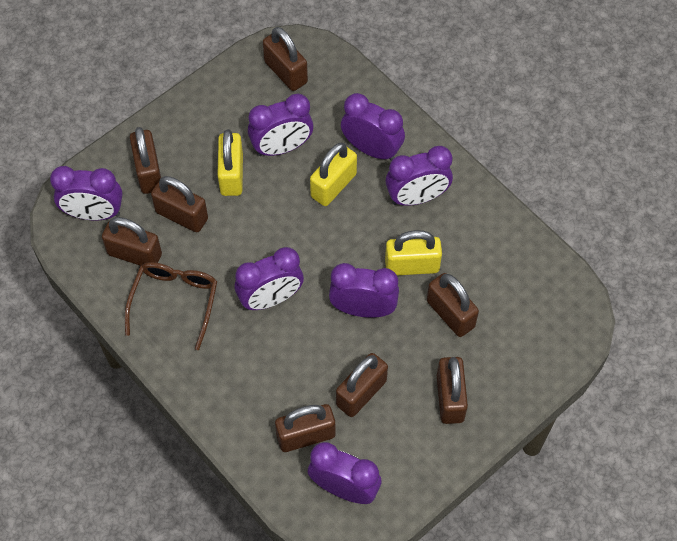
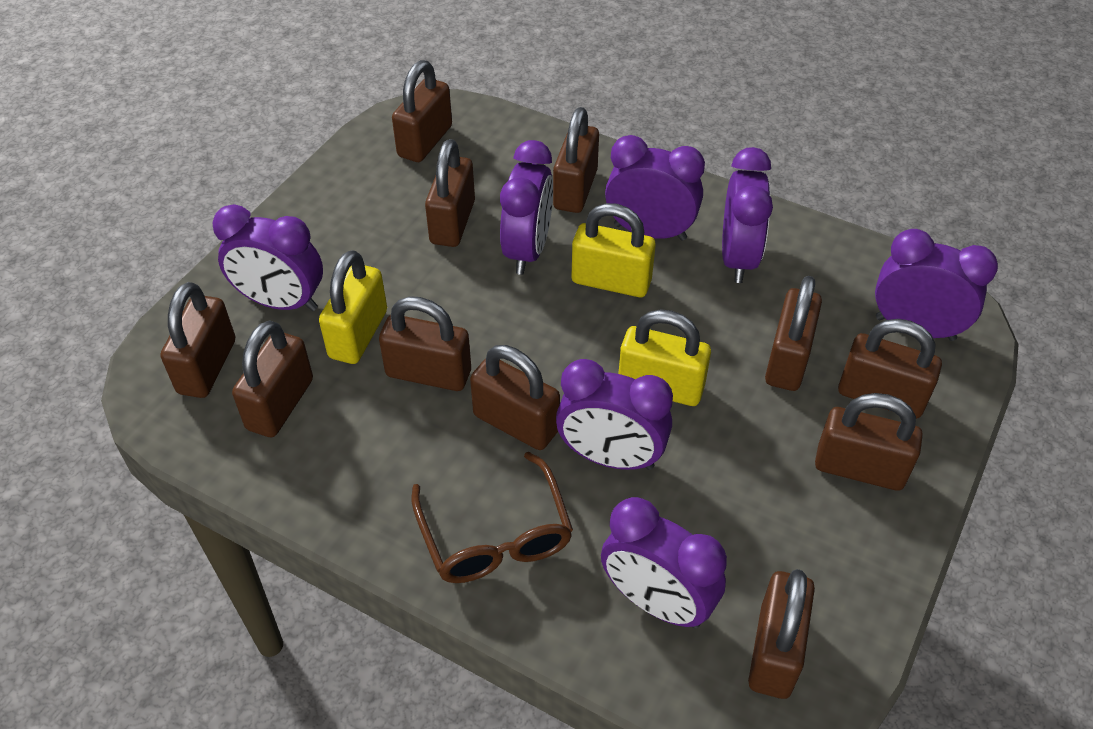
brown padlock: [102,217,162,266] [130,127,161,194] [151,176,208,232] [263,27,308,91] [275,404,335,452] [336,353,388,417] [427,273,479,337] [437,357,468,424] = 8 -> [161,282,235,398] [232,320,313,437] [379,296,471,391] [392,60,452,162] [425,139,475,247] [470,345,560,450] [553,107,599,213] [748,569,815,699] [765,276,822,391] [815,393,923,491] [838,319,942,419] = 11

